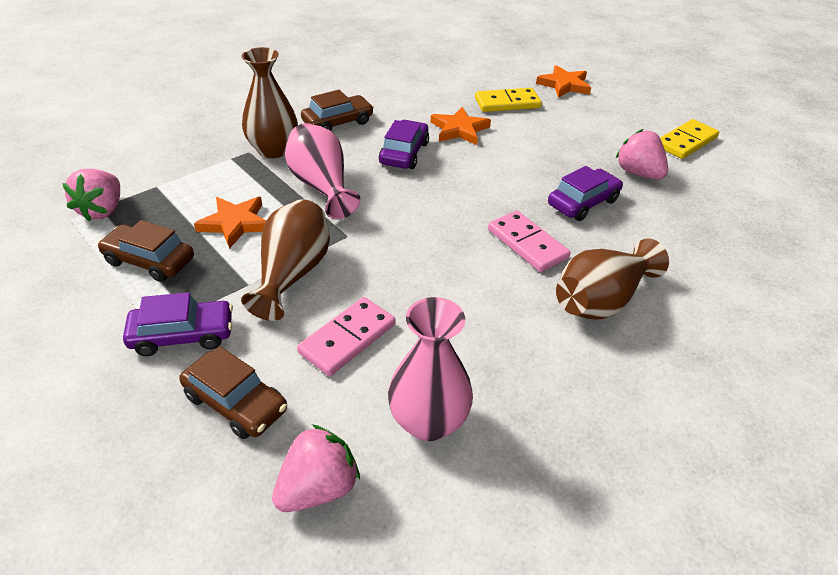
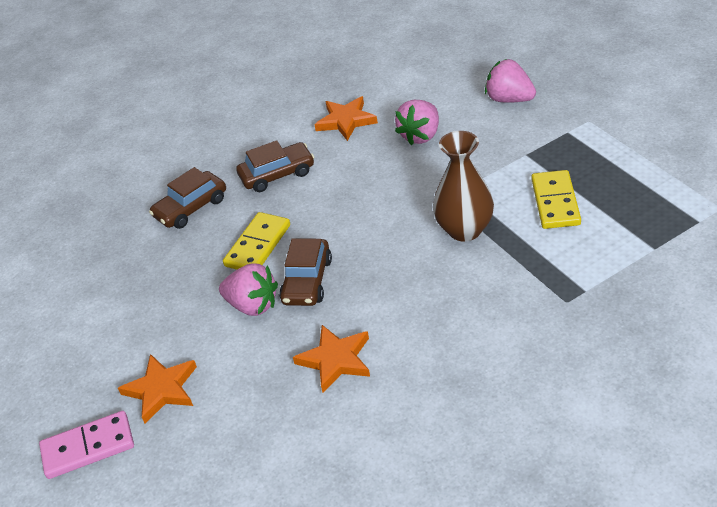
brown vase: [241,47,298,158] [241,199,330,321] [556,238,669,320] = 3 -> [433,131,494,242] = 1
pink domino: [297,297,395,376] [488,211,570,272] = 2 -> [39,411,134,479] = 1
pink vase: [285,123,361,219] [388,297,473,441] = 2 -> none = 0
purple car: [123,292,233,356] [379,120,429,169] [548,166,623,221] = 3 -> none = 0

